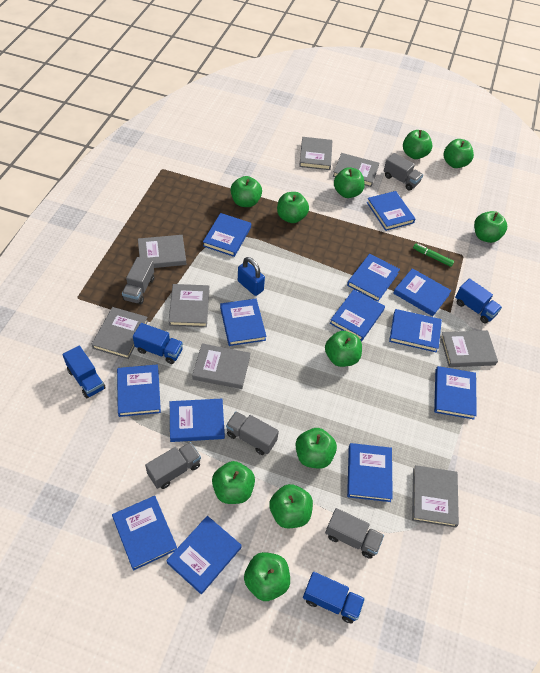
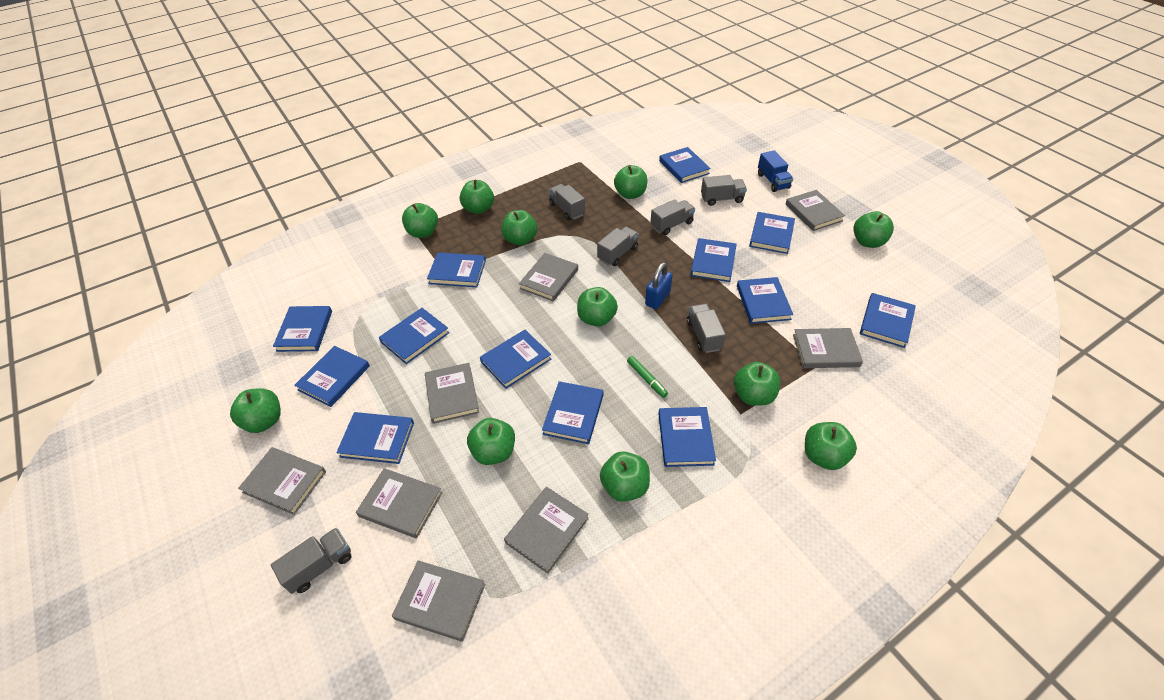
blue truck: [63,346,106,398] [133,323,183,364] [303,572,365,623] [455,278,502,324] = 4 -> [758,150,793,192] = 1
grey truck: [122,257,154,305] [145,442,201,489] [226,411,279,455] [325,508,384,559] [384,153,423,191] = 5 -> [271,528,352,594] [549,184,585,220] [597,226,639,266] [651,199,695,235] [687,304,726,353] [701,175,747,206] = 6

